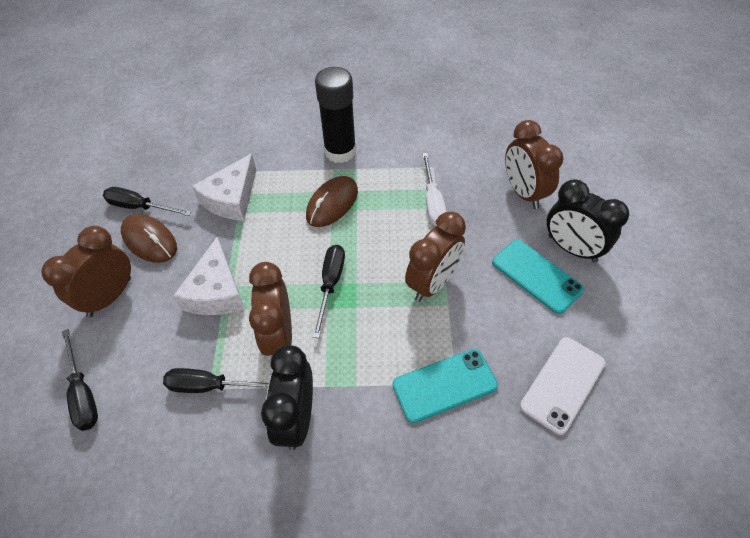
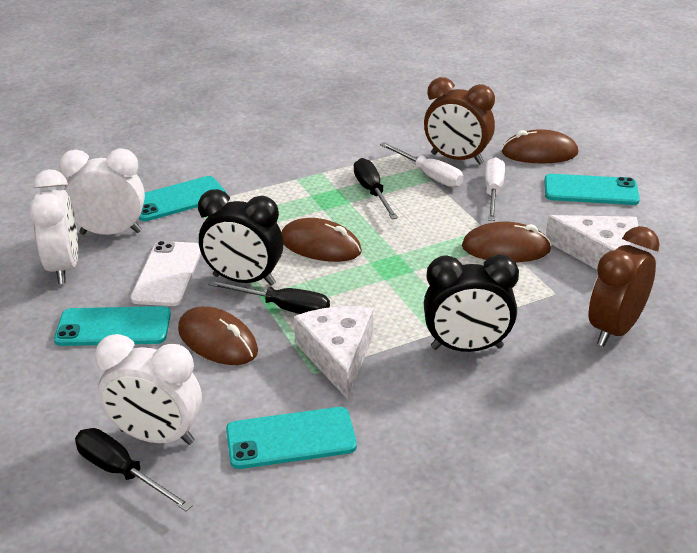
black glue stick: [315,67,356,163] = 1 -> none = 0
black screwdriver: [62,329,98,431] [103,187,191,216] [163,368,269,393] [312,245,345,338] = 4 -> [75,428,193,511] [208,280,330,314] [354,158,398,219] = 3
brown clock: [41,226,131,317] [249,262,292,356] [405,211,466,302] [505,120,563,209] = 4 -> [424,77,495,164] [589,226,660,346] = 2
brown mouse: [121,214,177,263] [306,176,358,227] = 2 -> [178,306,258,365] [281,218,362,262] [462,222,552,262] [501,129,578,164] = 4
turquoise phone: [393,349,498,423] [492,240,584,314] = 2 -> [54,306,171,346] [139,176,227,221] [226,407,357,469] [544,174,640,205] = 4
white clock: none = 0 -> [29,169,78,284] [59,148,145,235] [95,334,202,445] = 3
white screwdriver: [422,153,446,225] = 1 -> [380,142,463,187] [485,157,505,221] = 2

